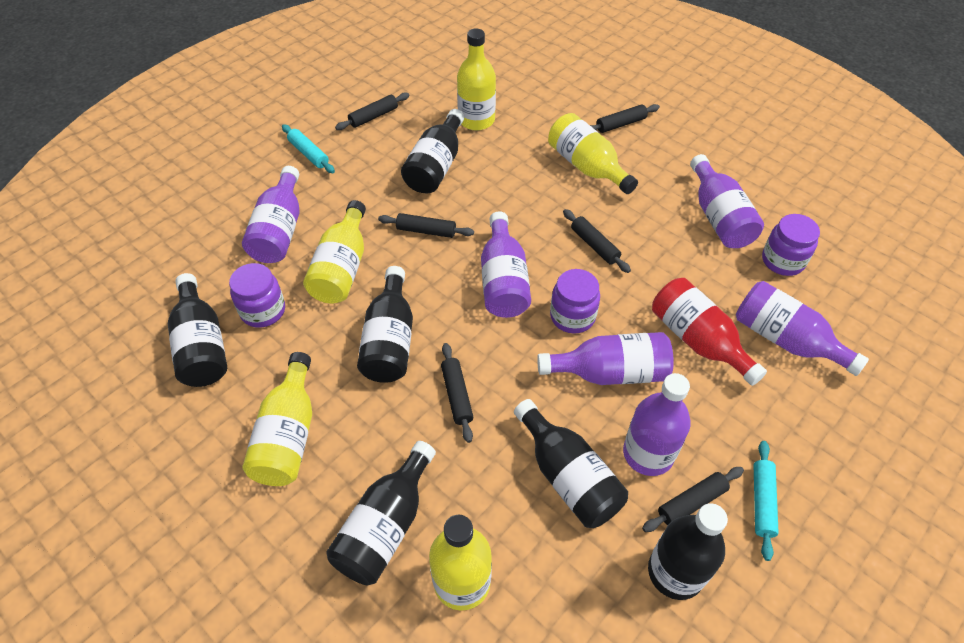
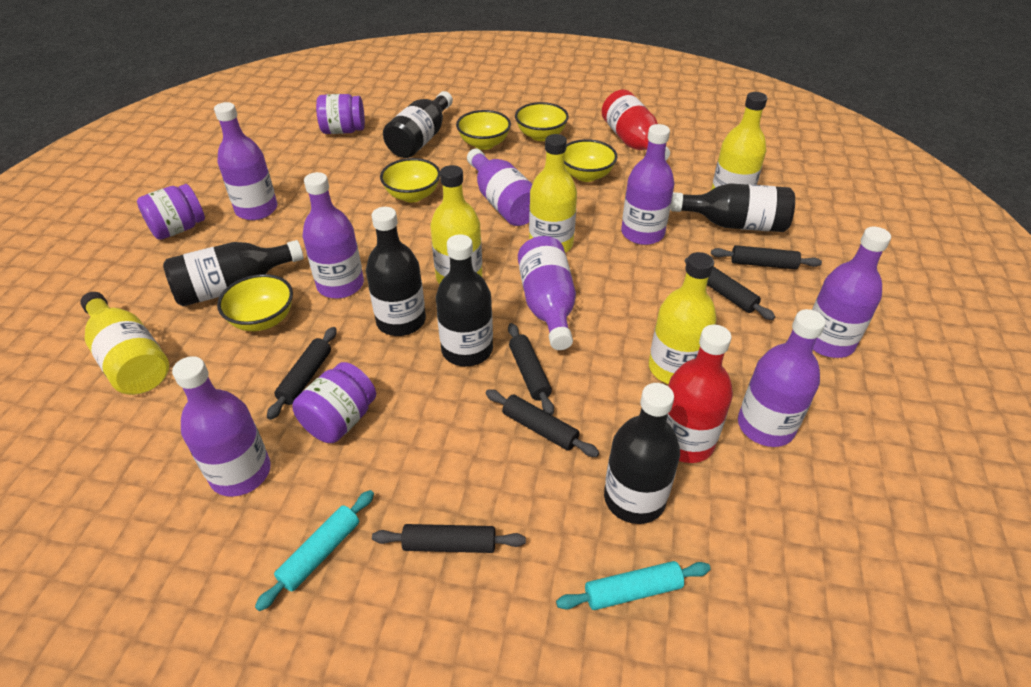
purple bottle: [242,166,300,263] [481,211,531,318] [537,332,674,385] [623,373,691,476] [690,154,764,248] [736,281,869,376] = 6 -> [172,356,271,497] [214,102,277,220] [302,172,364,298] [467,149,532,226] [518,236,576,350] [621,124,674,245] [738,309,826,447] [812,227,891,358] = 8
red bottle: [652,278,767,386] = 1 -> [602,90,670,160] [667,324,733,463] = 2
yellow bowl: none = 0 -> [217,274,293,331] [380,158,440,202] [456,110,511,150] [515,102,569,141] [564,139,618,182] = 5

